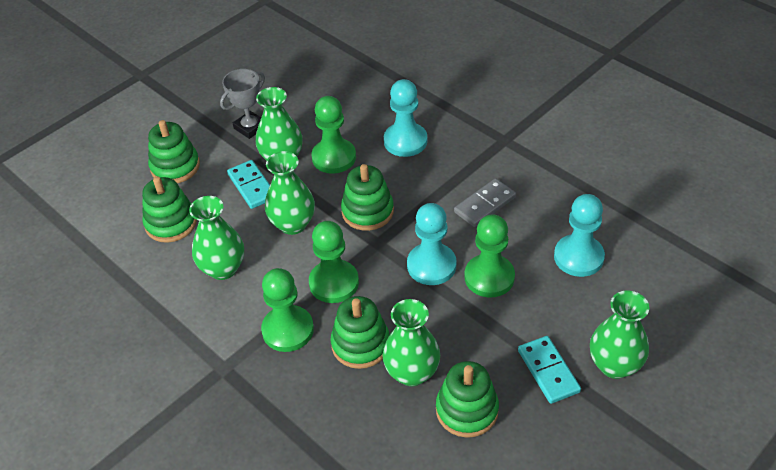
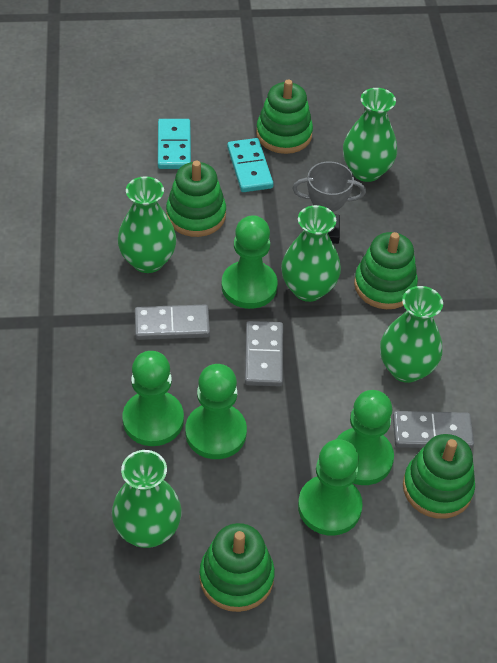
green pawn: [261,268,314,352] [309,221,359,303] [311,96,356,174] [464,214,515,298] = 4 -> [123,351,184,446] [185,364,247,459] [222,215,278,309] [298,439,363,536] [336,390,394,485] = 5
grey domino: [454,178,516,227] = 1 -> [135,305,210,340] [245,321,283,386] [393,411,474,449] = 3
turquoise pawn: [384,79,427,157] [407,203,456,285] [554,194,605,277] = 3 -> none = 0

